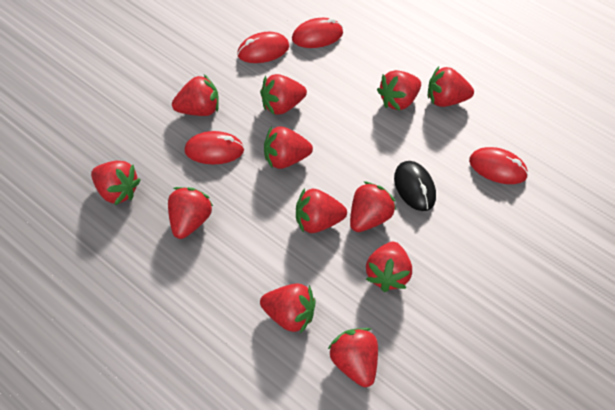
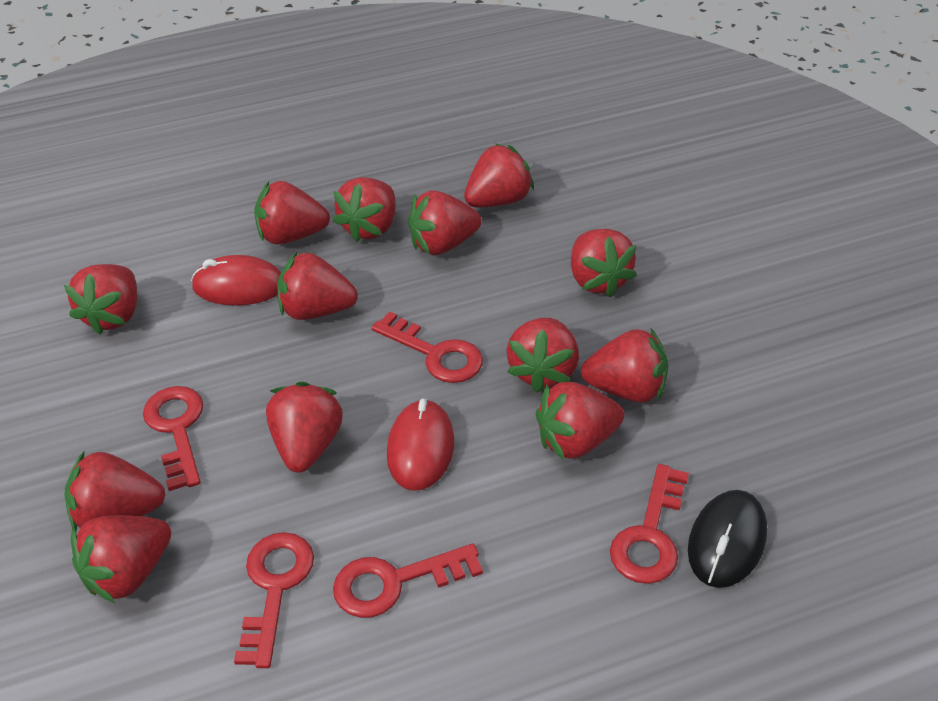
red key: none = 0 -> [143,386,203,491] [234,532,314,668] [333,544,483,618] [372,312,483,383] [610,464,689,584] = 5
red mouse: [184,131,244,164] [237,32,289,63] [292,18,343,48] [469,147,528,184] = 4 -> [191,255,281,305] [387,398,454,491] = 2
red strawberry: [91,161,141,205] [168,187,213,239] [172,75,219,116] [260,74,307,115] [260,283,316,334] [264,126,313,169] [296,188,347,233] [328,328,378,387] [350,181,396,232] [366,242,412,292] [377,70,421,111] [428,66,474,107] = 12 -> [64,264,137,335] [64,451,165,533] [71,515,171,603] [254,181,330,244] [266,381,343,473] [277,251,358,320] [333,177,396,242] [408,190,482,255] [464,143,534,207] [507,318,579,393] [536,382,624,460] [571,229,637,297] [581,329,668,403] = 13

